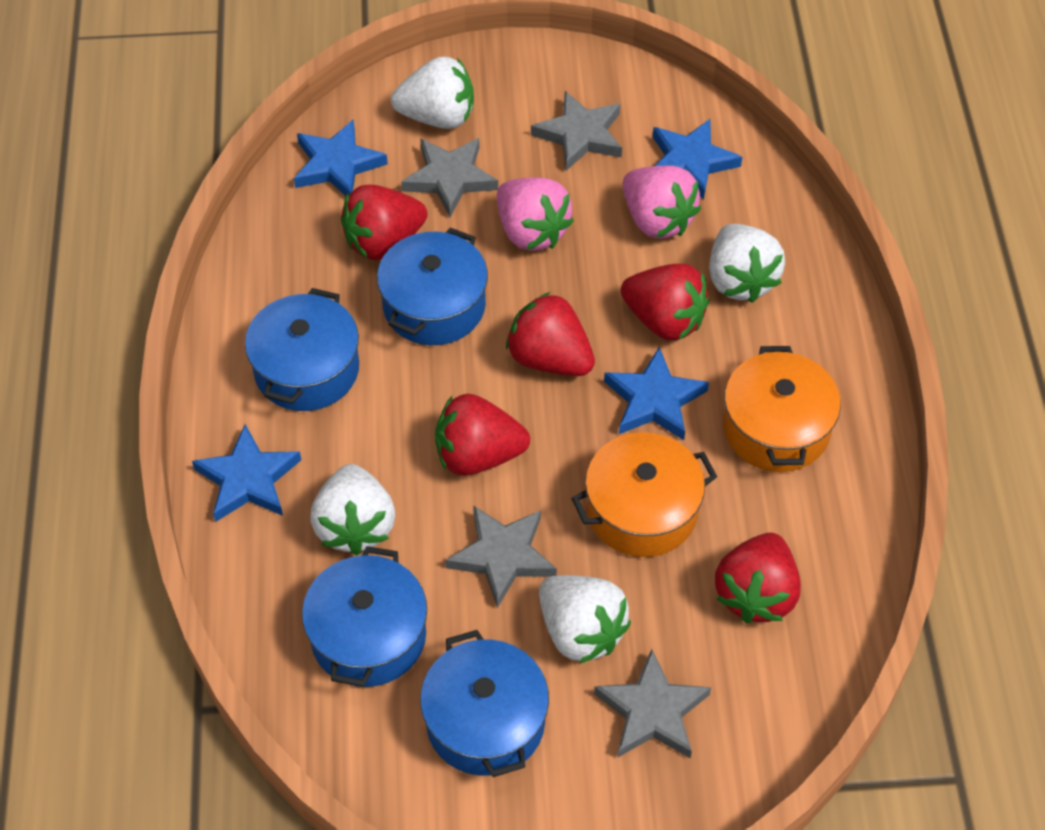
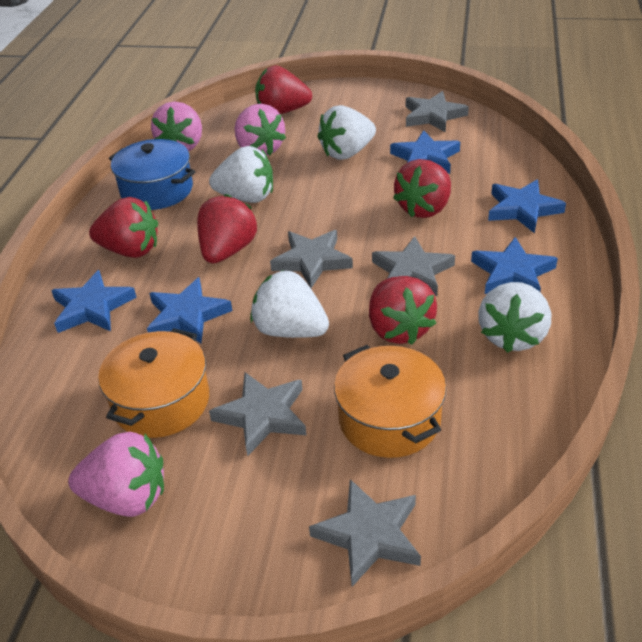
blue pot: [245,288,359,411] [302,546,427,687] [377,227,488,345] [420,630,549,777] = 4 -> [109,139,195,210] = 1
blue star: [192,424,301,522] [294,119,388,196] [604,347,709,440] [653,119,742,200] = 4 -> [51,270,137,333] [147,277,232,343] [390,130,460,174] [471,237,558,294] [488,179,566,233] = 5
grey star: [401,138,498,217] [445,505,557,608] [531,91,622,171] [594,649,711,758] = 4 -> [209,372,306,456] [270,230,353,288] [309,479,421,587] [372,236,455,296] [406,91,469,133] = 5
pink strawberry: [497,177,574,251] [623,166,701,239] = 2 -> [68,432,164,517] [151,102,202,151] [235,104,286,156] = 3

